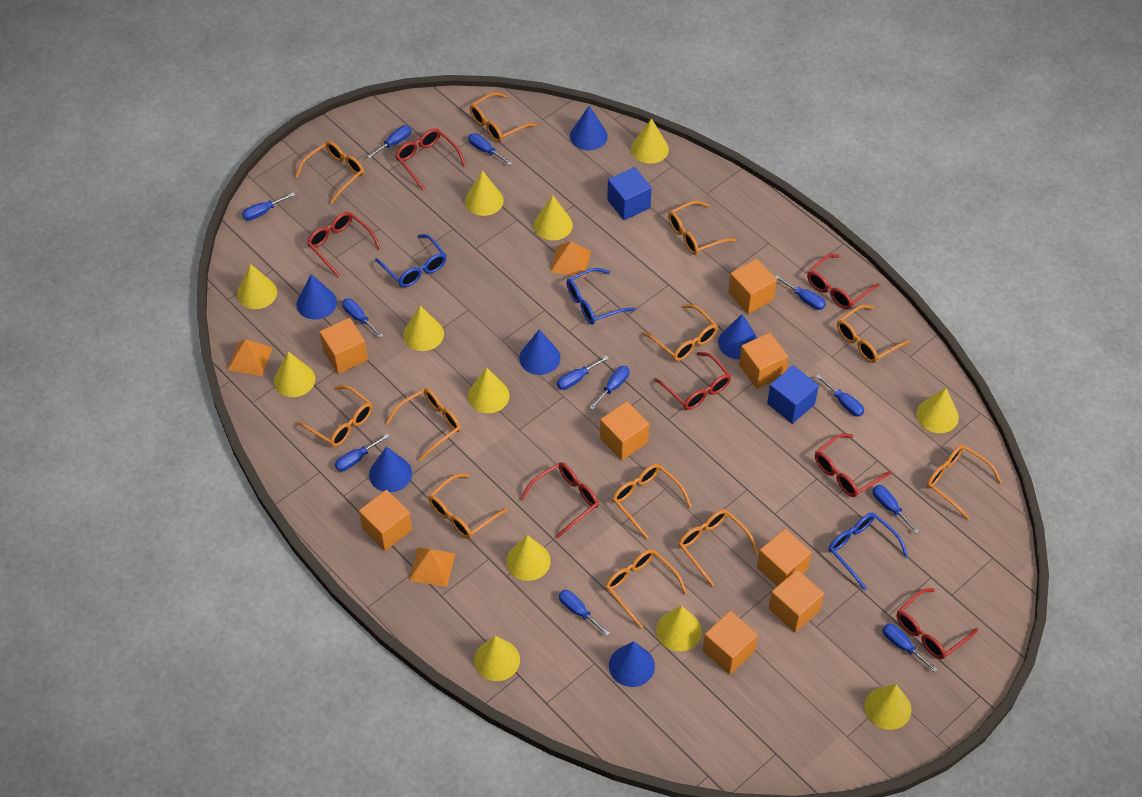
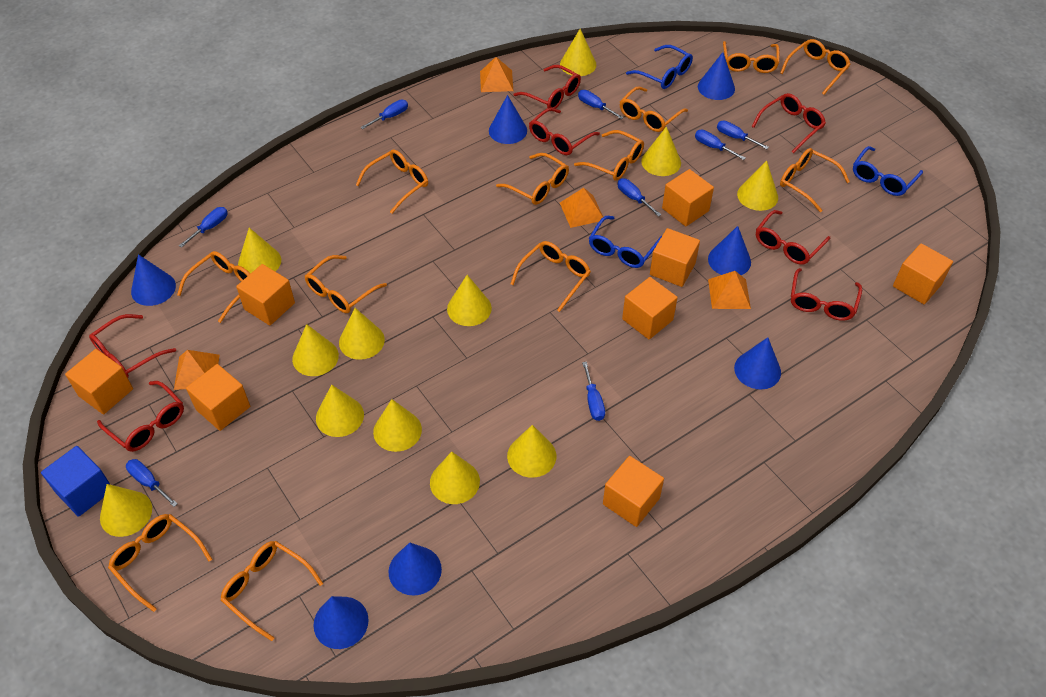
blue cone: [297,274,337,320] [369,447,412,493] [519,329,560,375] [570,106,608,150] [609,641,655,687] [718,314,758,359] = 6 -> [131,254,176,306] [313,596,369,649] [389,543,442,596] [489,95,527,144] [698,52,735,100] [708,226,751,275] [734,337,781,389] = 7
blue cube: [607,167,652,220] [767,365,819,424] = 2 -> [41,446,111,517] = 1
blue screwdriver: [242,192,295,221] [335,434,390,471] [342,298,383,338] [367,125,412,159] [468,133,512,165] [557,356,609,390] [559,590,610,636] [590,366,630,410] [775,276,826,310] [816,375,864,417] [873,485,919,534] [882,623,938,672] = 12 -> [126,459,178,507] [179,207,228,248] [360,100,408,129] [578,90,624,119] [582,362,605,421] [618,178,661,217] [695,130,745,160] [717,121,769,149] = 8
orange pyramid: [228,339,273,376] [409,547,456,587] [551,241,591,277] = 3 -> [174,350,220,390] [480,57,513,92] [560,188,603,228] [708,271,751,309] = 4

